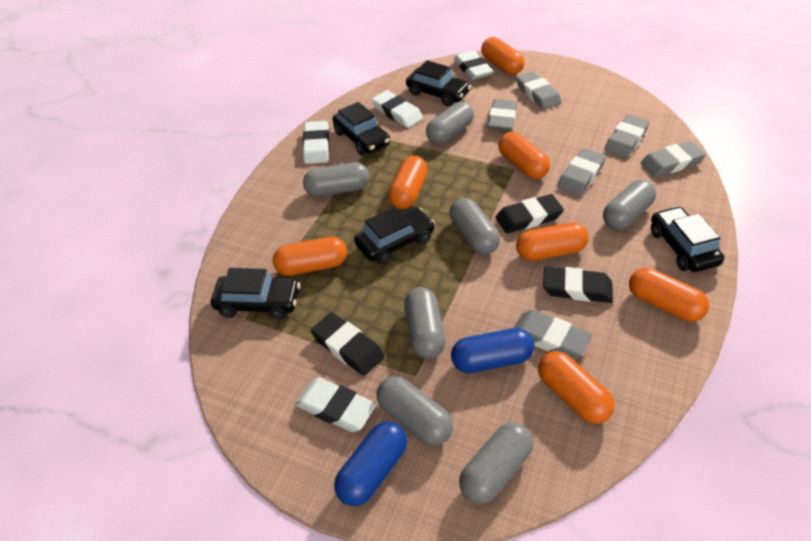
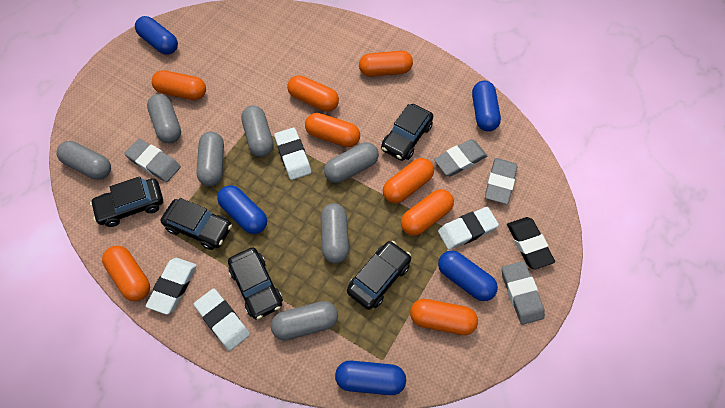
black eraser: [311,312,385,376] [495,194,564,234] [543,266,613,303] = 3 -> [507,217,555,270] = 1
blue capsule: [334,421,407,506] [451,328,534,373] = 2 -> [135,16,178,55] [217,185,267,234] [335,360,406,395] [438,250,498,301] [472,81,501,132] = 5
grey eraser: [488,99,517,131] [514,310,592,359] [516,71,562,110] [557,148,606,196] [604,114,649,158] [641,141,706,177] = 6 -> [124,139,181,182] [434,139,487,177] [485,158,518,204] [502,261,545,325] = 4
orange capsule: [273,237,347,276] [388,156,427,209] [481,37,525,75] [498,132,550,179] [516,222,589,261] [538,351,615,424] [629,268,709,322] = 7 -> [102,246,150,301] [152,70,206,100] [287,75,339,112] [305,113,360,147] [359,51,413,77] [383,158,434,204] [401,189,454,236] [410,299,478,335] = 8

